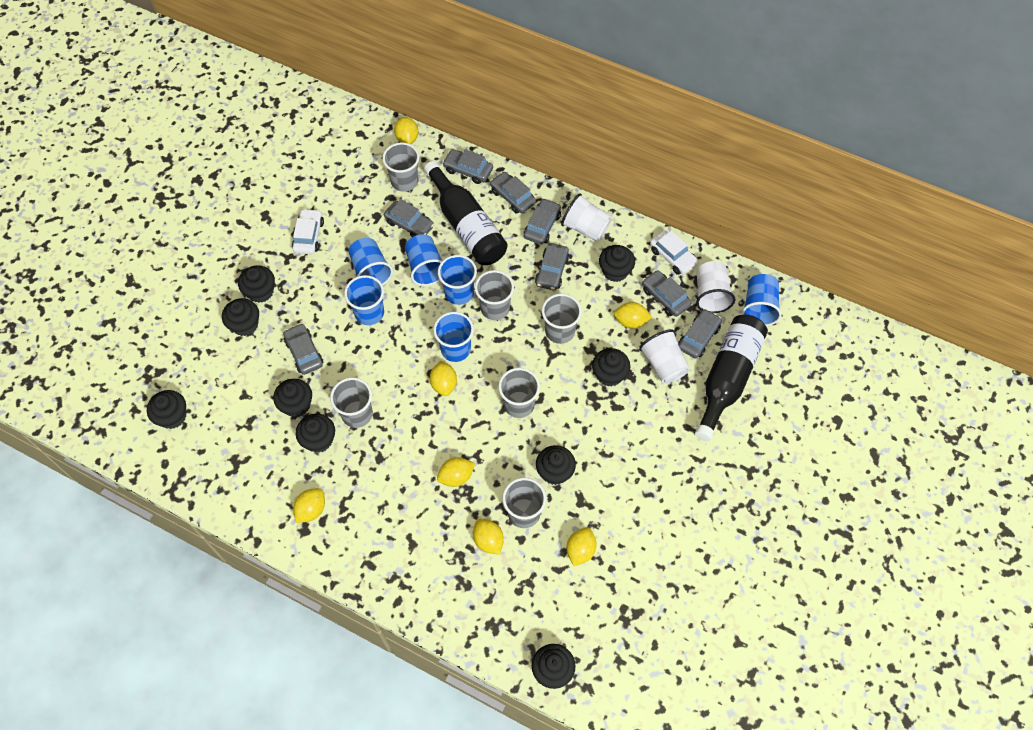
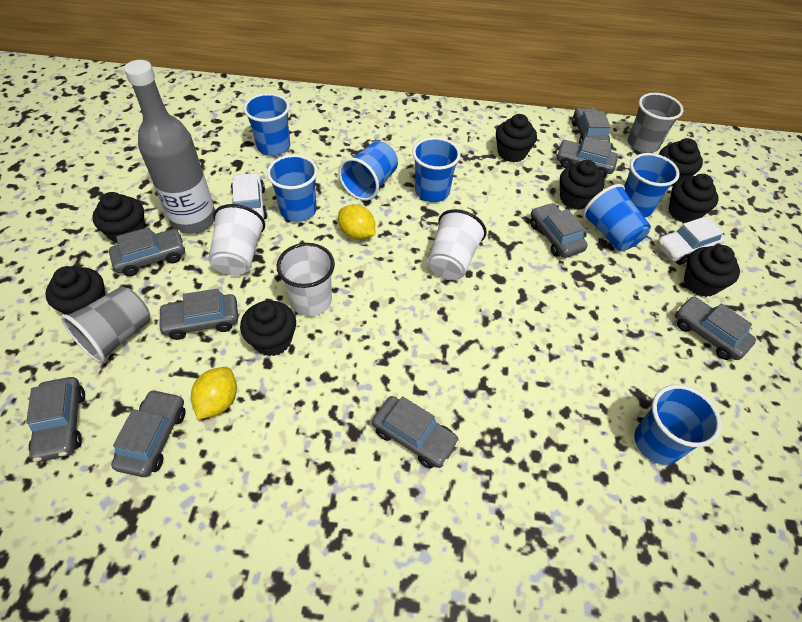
black bottle: [424,161,507,265] [695,314,768,441] = 2 -> none = 0
black cupcake: [147,390,186,429] [222,298,259,336] [238,265,275,303] [273,379,312,417] [296,414,335,453] [532,644,576,689] [536,445,576,485] [592,348,630,387] [599,245,635,282] = 9 -> [45,266,105,315] [92,192,145,243] [240,301,296,356] [496,114,537,162] [560,160,604,210] [659,138,703,186] [669,174,719,223] [684,245,740,297] = 8
blue cup: [344,275,384,325] [349,238,393,285] [405,234,443,286] [433,312,474,362] [438,255,477,305] [742,274,782,326] = 6 -> [243,93,290,156] [267,155,318,222] [339,141,398,201] [412,137,461,202] [583,184,651,251] [624,153,680,218] [634,385,722,465] = 7
grey bottle: none = 0 -> [124,60,215,234] = 1
grey car: [283,323,323,375] [384,199,434,237] [443,149,493,184] [490,172,536,214] [524,198,561,244] [535,243,569,291] [642,270,691,317] [678,309,722,359] = 8 -> [26,377,85,462] [109,227,185,276] [111,389,186,477] [158,289,238,340] [372,396,460,469] [530,203,588,258] [556,137,618,177] [572,108,610,144] [675,297,756,360] = 9
grey cup: [330,377,373,428] [382,143,419,192] [475,270,514,320] [498,368,540,418] [503,478,546,528] [542,294,582,344] = 6 -> [61,287,150,363] [628,93,684,153] = 2
yellow lemon: [293,488,325,523] [394,117,418,144] [430,361,457,396] [437,457,475,487] [473,519,504,555] [567,527,597,566] [614,302,652,329] = 7 -> [191,367,237,420] [338,204,375,240] = 2

